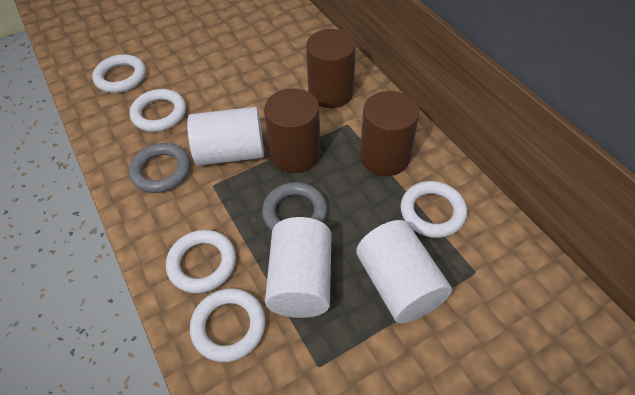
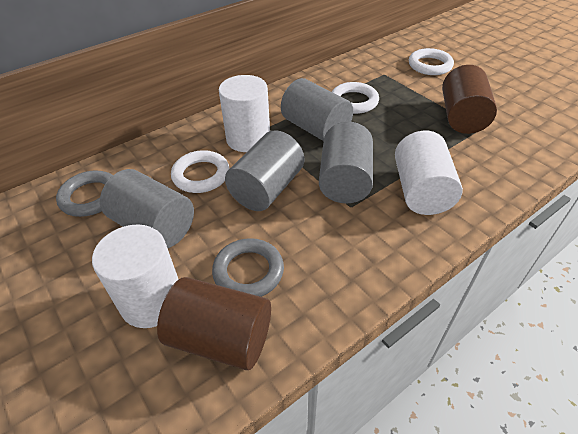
brown cylinder: [264,88,320,173] [306,29,356,108] [360,91,419,176] = 3 -> [157,277,271,370] [442,65,497,134] = 2
grey cylinder: none = 0 -> [100,169,194,248] [225,130,304,211] [281,78,353,141] [319,122,373,203] = 4
white ring: [92,54,146,93] [130,89,186,132] [166,230,236,293] [190,288,266,362] [400,181,467,238] = 5 -> [171,150,230,193] [332,82,379,114] [409,48,454,75] = 3

